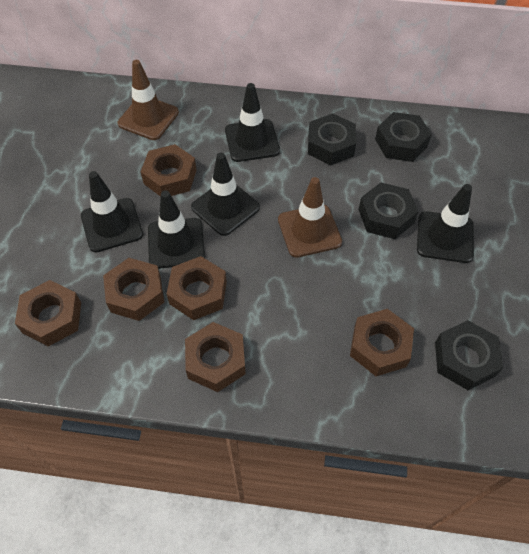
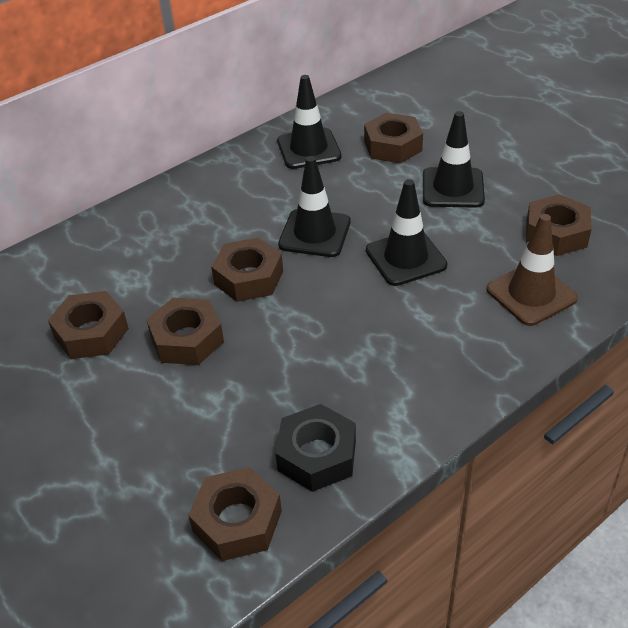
black nut: [308,113,356,165] [358,182,418,239] [375,112,432,162] [435,320,503,390] = 4 -> [275,404,356,492] = 1
black traffic cone: [81,171,143,252] [148,190,205,269] [191,153,260,236] [225,83,280,162] [417,184,474,263] = 5 -> [277,75,342,169] [278,156,351,257] [366,179,448,286] [423,111,485,208] = 4
brown traffic cone: [118,60,179,140] [278,177,342,258] = 2 -> [486,214,578,326] = 1

